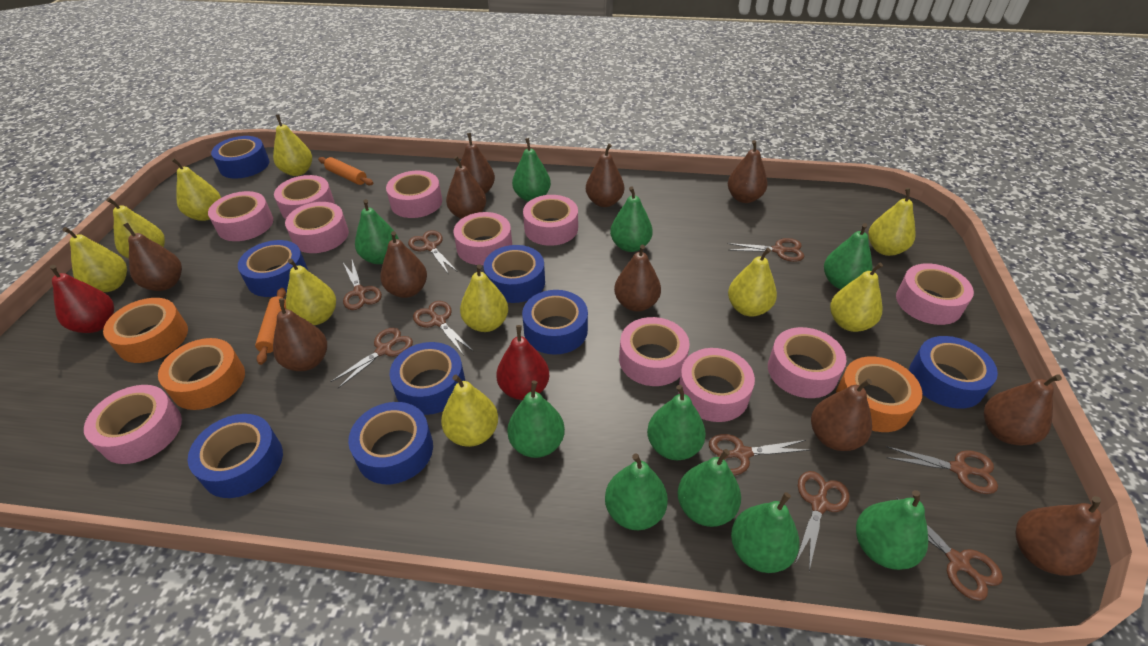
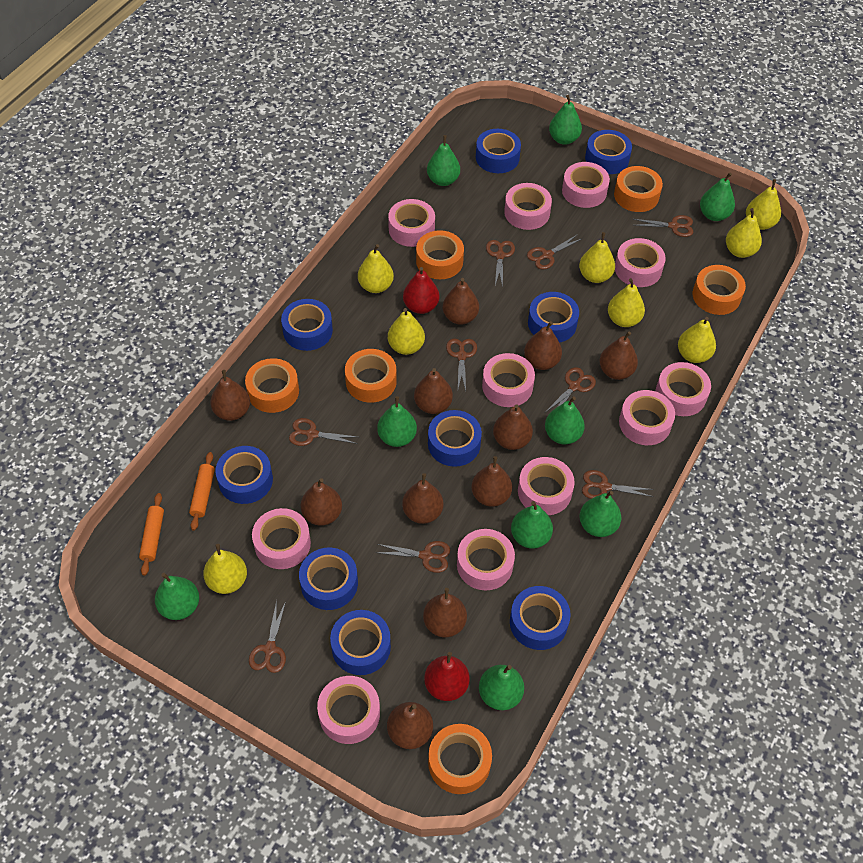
blue tape: [188,414,283,498] [211,136,269,178] [238,240,308,297] [348,402,433,484] [389,342,465,415] [484,245,545,303] [522,290,588,355] [909,336,998,409] = 8 -> [215,446,273,504] [281,299,333,351] [299,548,358,610] [330,610,391,675] [428,410,482,467] [476,129,521,173] [510,586,571,650] [528,292,579,343] [585,130,632,174] = 9
green pear: [355,199,399,264] [507,381,565,458] [512,138,551,202] [605,453,668,530] [610,187,653,252] [647,385,706,460] [677,449,741,527] [731,492,799,573] [824,223,873,289] [856,490,928,570] = 10 -> [155,573,199,620] [377,396,417,447] [427,135,460,186] [479,665,524,710] [511,501,553,549] [545,396,585,445] [549,95,582,145] [580,491,621,537] [700,172,735,221] = 9
orange tape: [103,298,188,363] [158,338,245,410] [836,357,922,432] = 3 -> [245,358,299,413] [345,349,397,403] [416,230,464,279] [428,724,492,794] [614,166,663,212] [693,265,746,315] = 6
yellow pear: [62,227,127,292] [106,197,165,259] [171,158,221,221] [273,114,312,176] [286,259,336,325] [441,375,498,447] [460,264,508,332] [728,248,777,316] [830,262,883,332] [868,188,916,256] = 10 -> [203,544,247,594] [358,244,394,293] [388,308,425,355] [579,232,615,283] [608,278,645,327] [678,317,716,363] [726,208,762,258] [746,179,781,230] = 8

